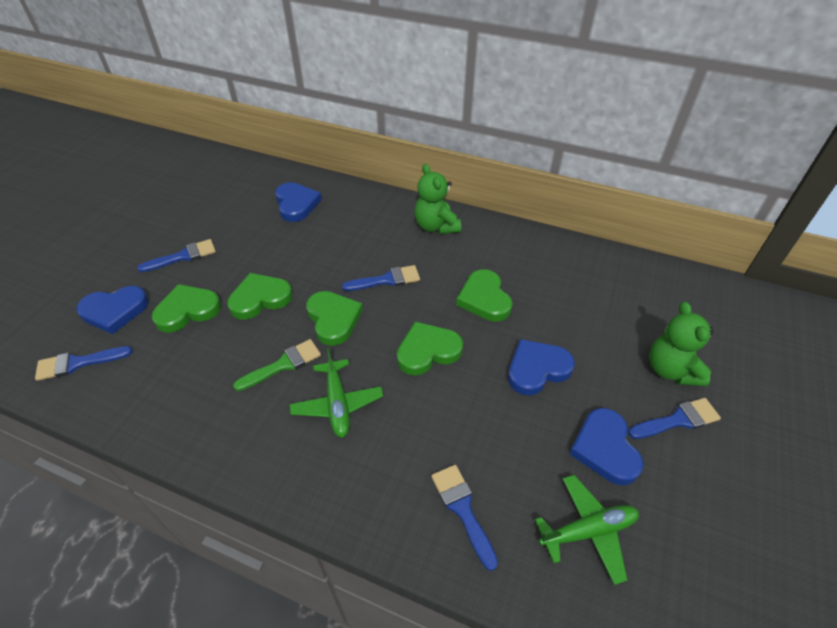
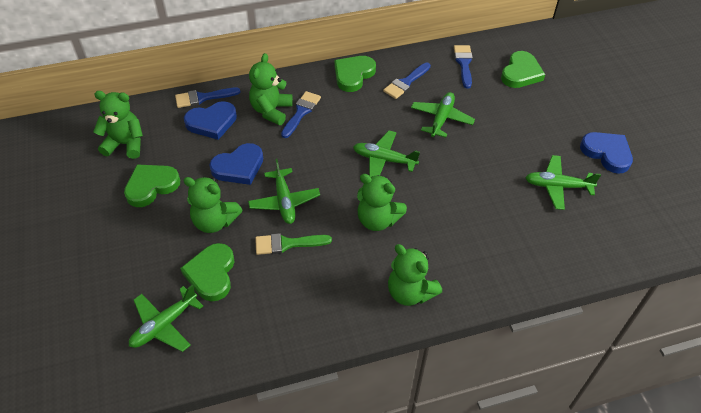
blue brush: [35,346,133,381] [137,239,216,272] [342,265,420,291] [431,465,498,571] [628,398,721,439] = 5 -> [175,88,240,108] [281,91,321,138] [383,62,431,99] [454,45,473,88] = 4
blue heart: [76,286,149,334] [275,182,322,222] [508,339,575,395] [569,408,644,485] = 4 -> [184,101,237,140] [209,143,263,185] [580,132,633,174] = 3
green heart: [152,284,221,333] [227,273,293,320] [306,291,363,346] [397,322,463,375] [456,269,513,322] = 5 -> [124,165,180,207] [180,243,234,301] [334,56,376,92] [501,51,545,88] = 4
green plane: [290,348,383,438] [535,475,639,585] = 2 -> [129,284,203,352] [248,159,320,224] [353,131,420,177] [411,92,475,138] [525,155,601,210] = 5
green teddy bear: [414,164,461,234] [649,302,714,386] = 2 -> [93,91,143,159] [183,177,243,233] [249,53,293,125] [357,174,407,231] [388,244,442,306] = 5

